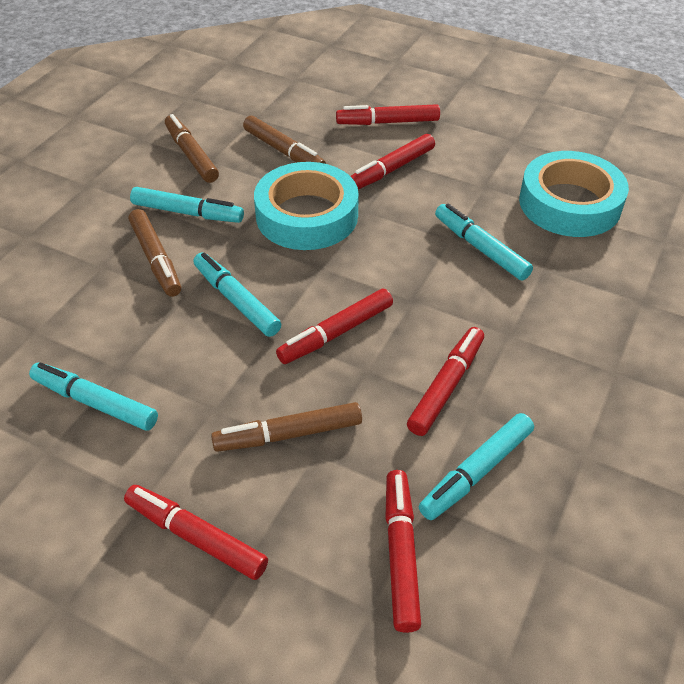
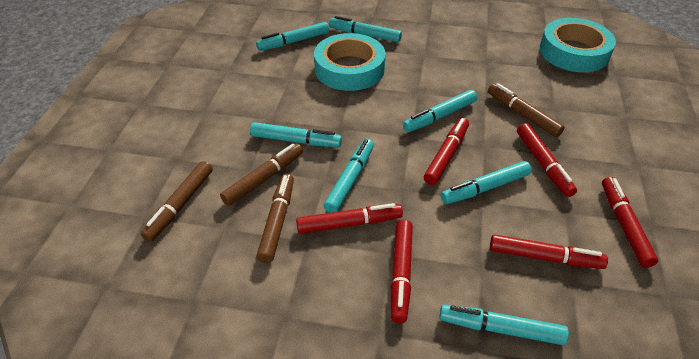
turquoise marker: [29,362,158,431] [130,187,244,223] [193,252,281,337] [419,413,534,520] [435,203,533,281] = 5 -> [250,122,342,147] [256,22,329,51] [324,139,374,213] [329,16,402,42] [403,90,477,132] [439,305,569,345] [441,161,532,204] = 7

